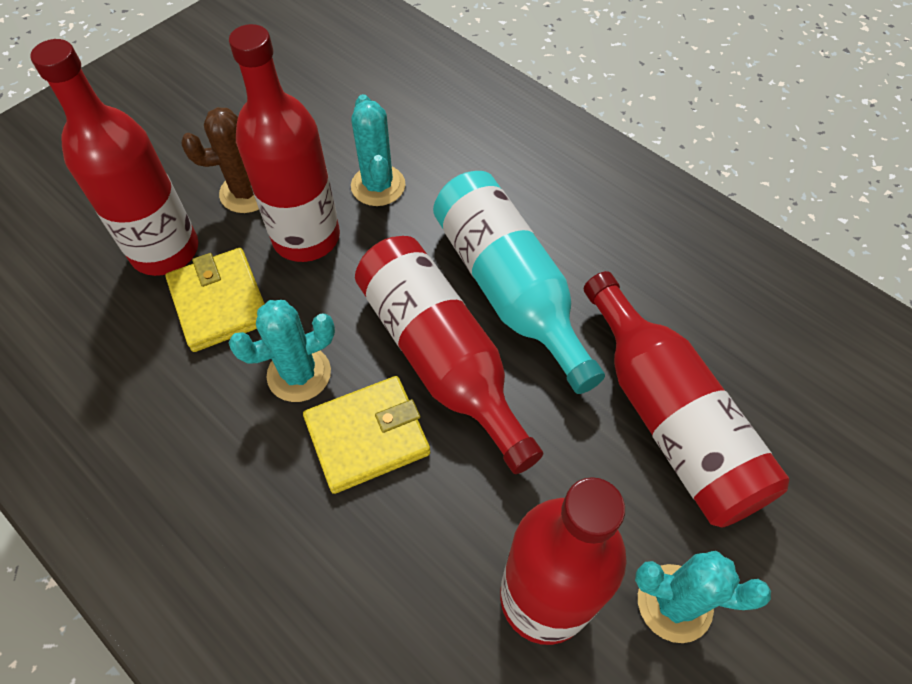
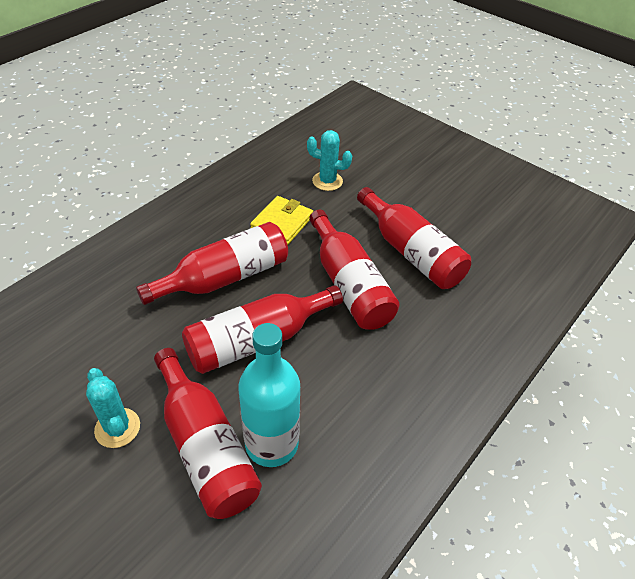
brown cactus: [181,107,259,213] = 1 -> none = 0
turquoise cactus: [229,300,335,402] [351,94,405,206] [635,551,771,643] = 3 -> [86,368,140,448] [307,130,352,191] = 2
yellow wallet: [165,248,265,352] [303,376,430,494] = 2 -> [250,196,313,245] = 1

